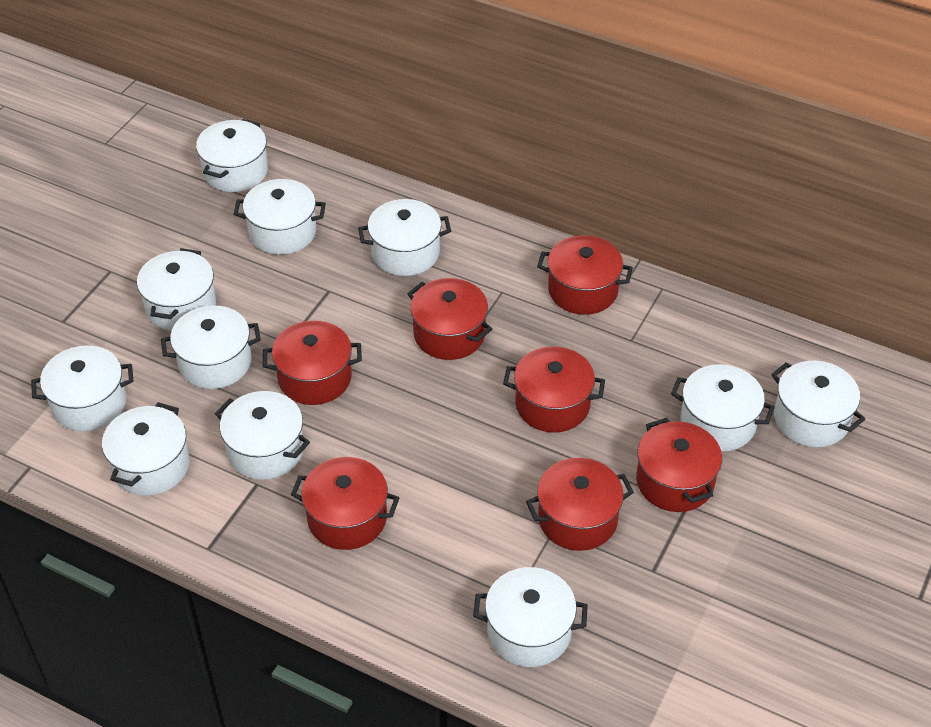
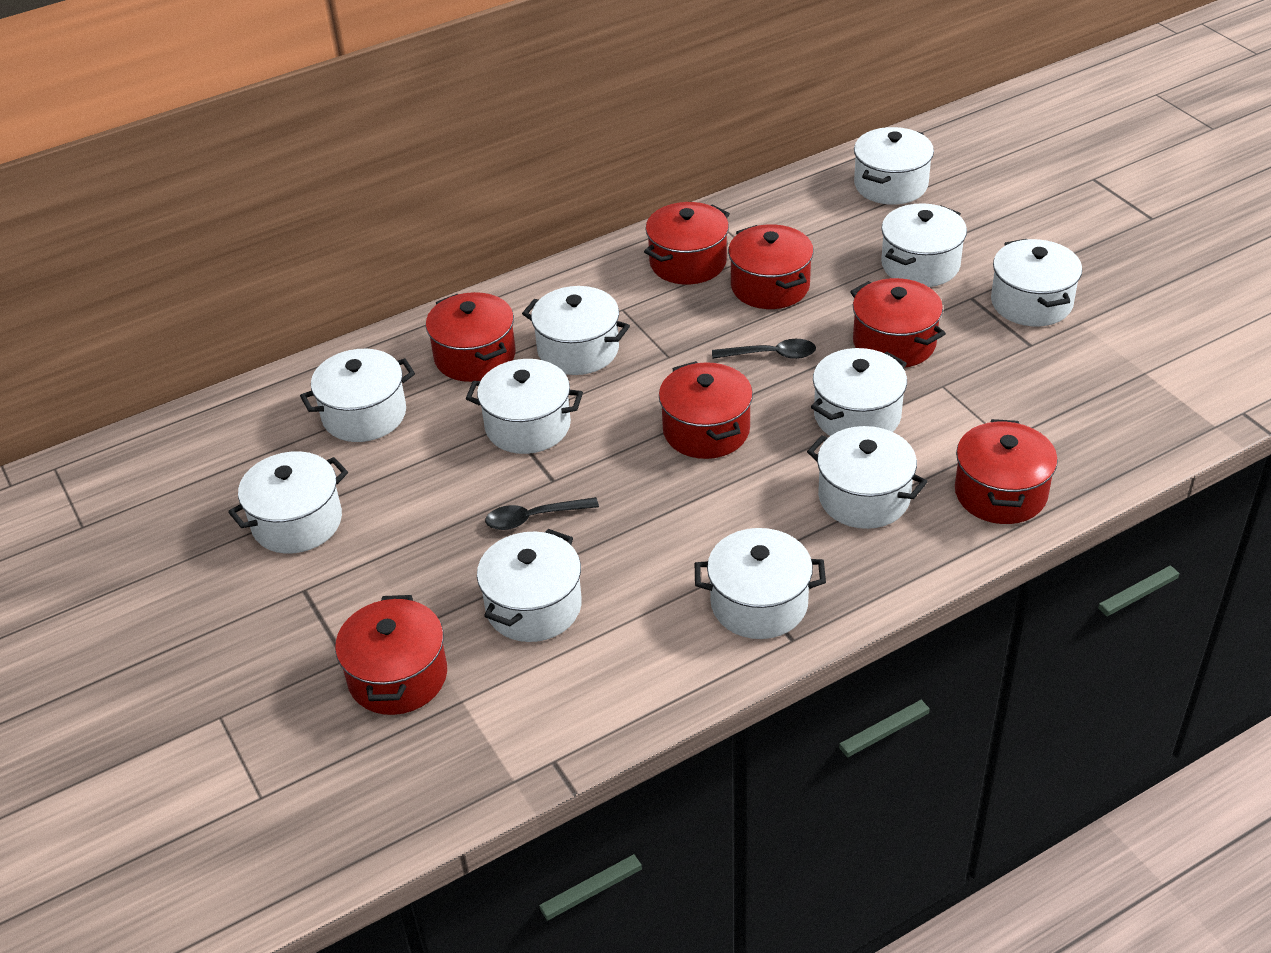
black spoon: none = 0 -> [485,497,599,530] [712,339,816,359] = 2

